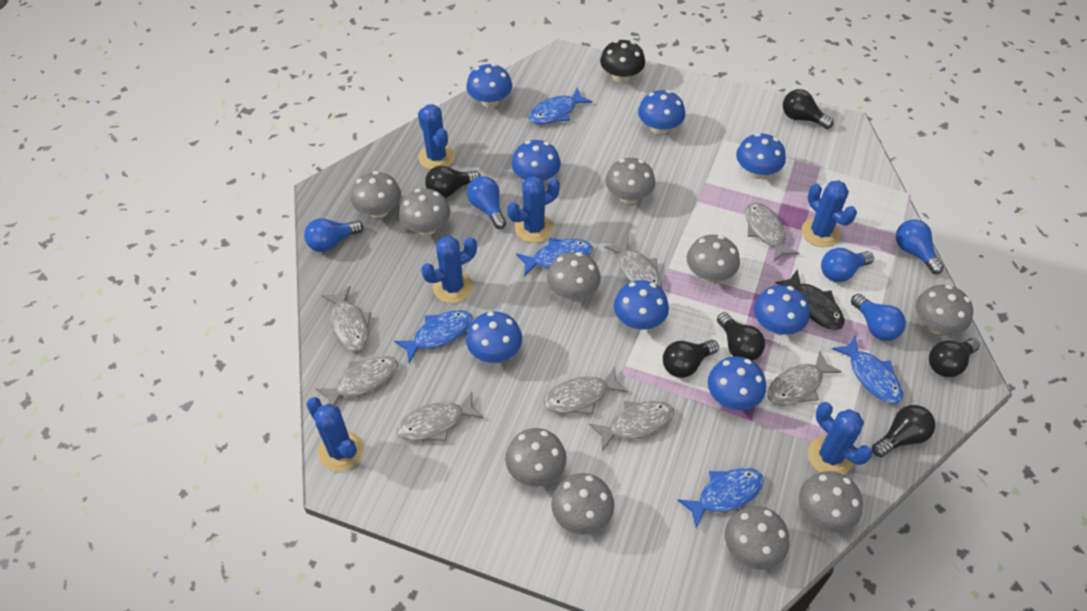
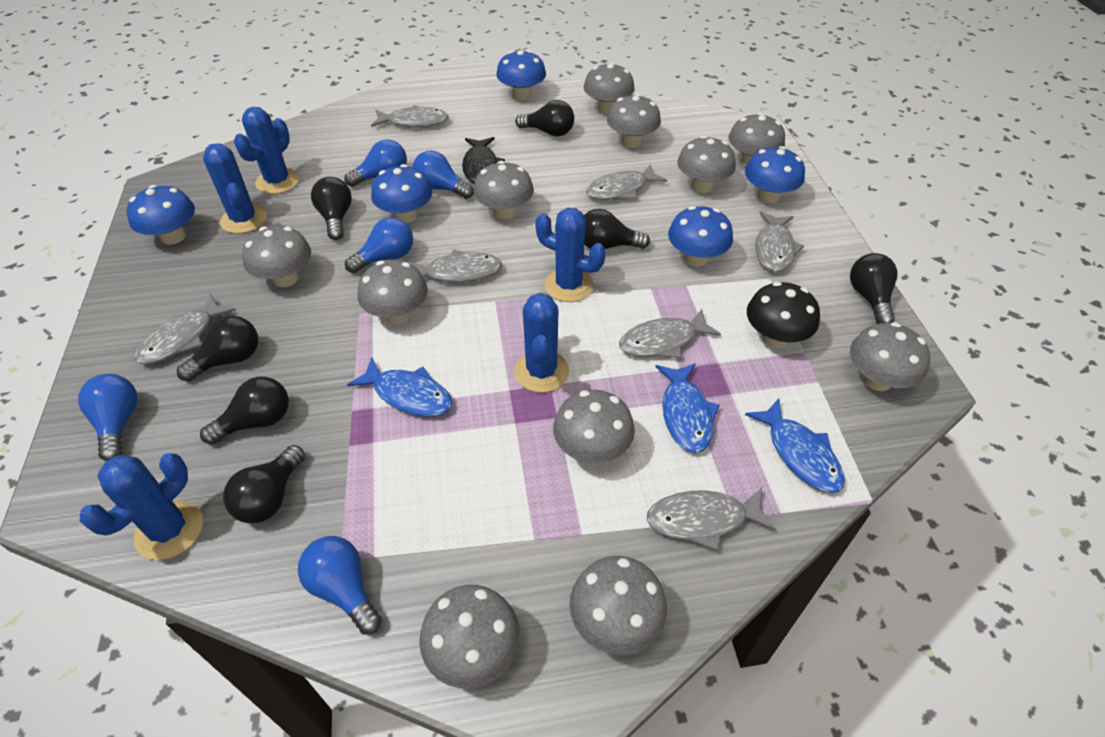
black light bulb: [425,166,480,198] [663,340,719,378] [717,312,765,361] [783,89,834,129] [872,405,935,457] [929,338,980,377] = 6 -> [177,316,258,382] [200,377,289,445] [223,445,305,524] [311,177,352,240] [515,100,574,136] [584,209,650,249] [850,253,898,324] = 7
blue cactus: [306,397,364,471] [418,104,455,170] [421,236,477,303] [507,176,560,243] [802,180,857,247] [808,402,873,475] = 6 -> [80,453,203,560] [203,143,267,234] [234,107,299,194] [514,293,569,393] [535,208,606,302] = 5
blue fish: [394,310,473,363] [516,238,593,277] [528,87,592,124] [677,468,764,528] [832,335,903,404] = 5 -> [347,357,453,417] [655,363,720,453] [745,399,845,493] = 3
blue mushroom: [466,64,512,108] [466,311,522,363] [512,140,561,182] [614,280,669,330] [638,90,685,135] [708,356,766,410] [736,133,786,179] [754,285,810,335] = 8 -> [126,185,195,245] [371,164,432,223] [496,50,546,100] [668,206,733,267] [745,146,805,204] = 5
grey fish: [316,356,398,406] [322,286,371,352] [397,392,483,442] [544,367,628,415] [589,401,674,452] [604,236,662,289] [745,202,799,262] [767,351,842,406] = 8 -> [134,294,236,365] [371,105,449,127] [408,249,502,282] [586,165,667,200] [619,309,721,358] [647,488,776,551] [755,212,804,272] = 7
grey mushroom: [350,171,401,218] [399,188,450,235] [505,428,566,487] [547,252,601,300] [551,473,614,535] [605,158,655,204] [687,235,740,283] [725,506,790,570] [799,471,863,533] [915,285,973,335] = 10 -> [242,226,311,287] [358,260,428,324] [419,585,520,688] [474,161,534,220] [553,390,635,463] [569,556,667,655] [584,62,635,114] [607,94,661,148] [677,136,736,193] [728,113,785,167] [850,322,930,391] = 11

